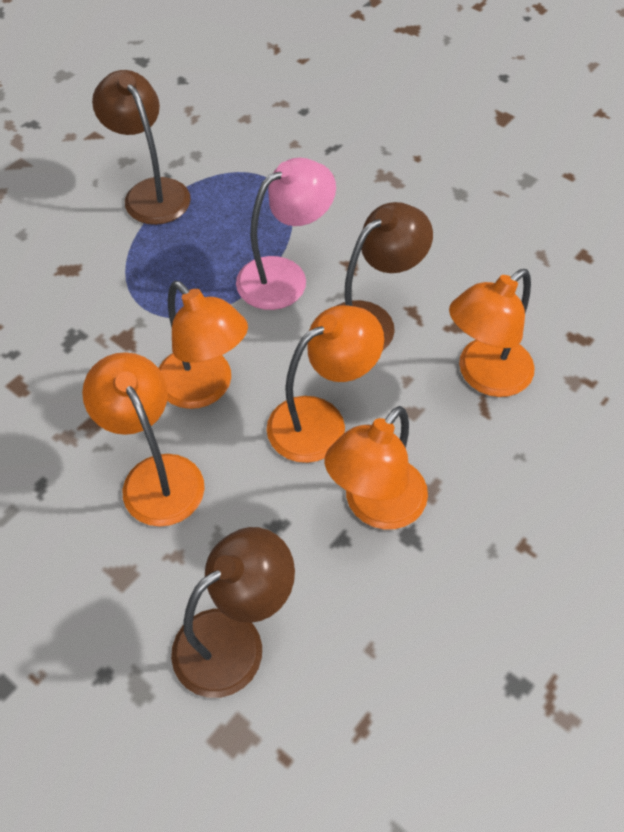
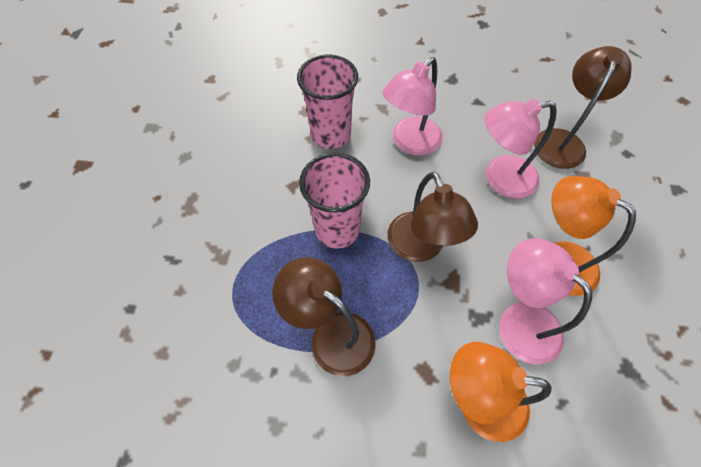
orange lamp: [82,352,205,527] [159,281,248,409] [267,305,384,463] [324,406,428,530] [449,269,535,397] = 5 -> [450,342,552,442] [551,176,636,296] = 2
pink cup: none = 0 -> [297,55,358,149] [299,153,370,249] = 2
pink lamp: [236,158,336,310] = 1 -> [383,57,443,156] [484,99,557,199] [499,238,592,364] = 3

